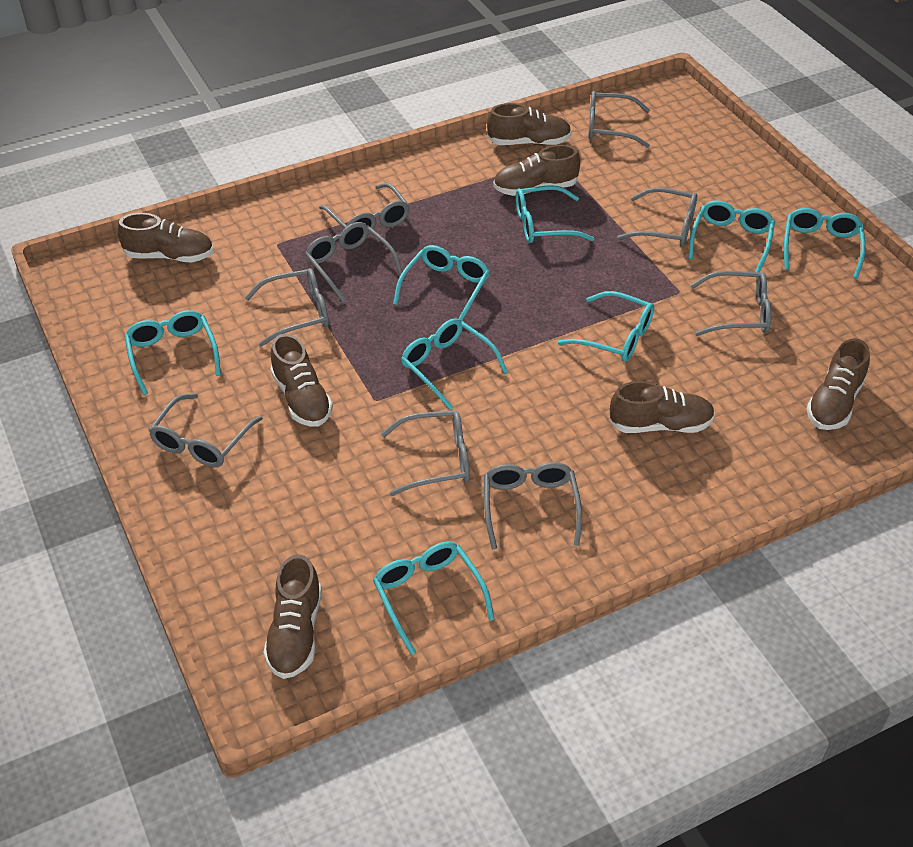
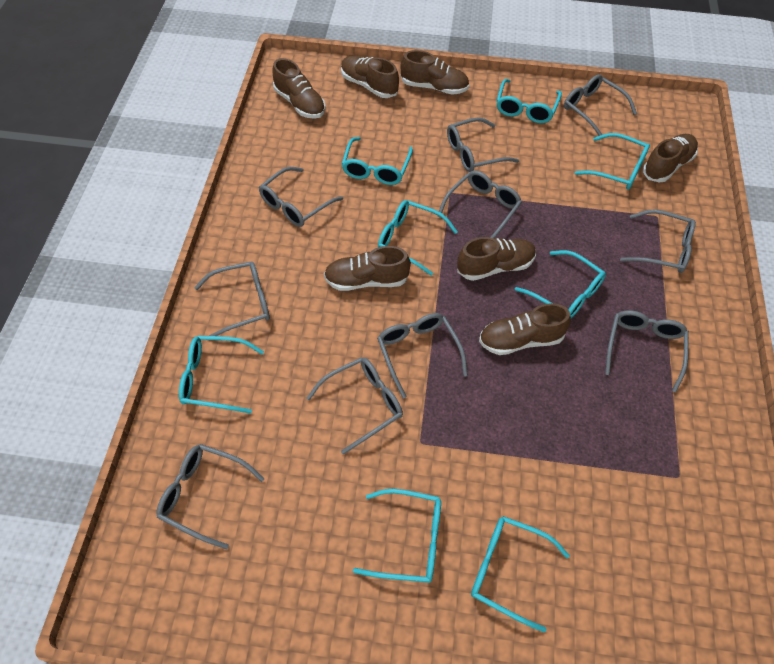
grey glasses: [149,393,263,467] [244,268,329,347] [305,222,403,302] [319,183,410,235] [381,410,470,496] [484,462,582,550] [588,91,650,148] [617,187,697,247] [690,271,772,336] = 9 -> [156,444,264,550] [194,262,270,336] [259,167,343,227] [307,357,403,455] [377,313,468,398] [437,171,522,238] [447,117,520,172] [564,74,637,136] [605,310,689,392] [620,210,696,273] = 10

